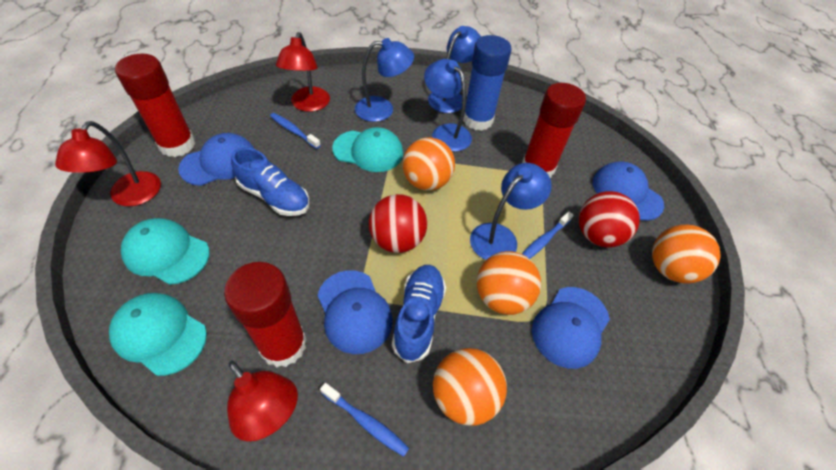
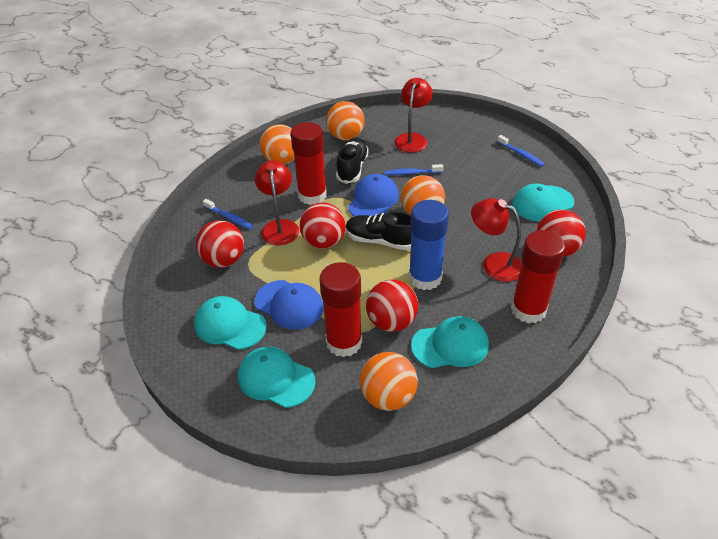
black shoe: none = 0 -> [336,137,369,184] [346,211,412,250] = 2
blue cap: [178,133,254,186] [317,270,393,354] [532,287,610,369] [593,161,664,221] = 4 -> [255,280,324,330] [348,174,399,216] = 2
blue lamp: [355,38,414,122] [424,59,472,152] [428,26,481,113] [470,163,552,260] = 4 -> none = 0
blue shoe: [231,147,309,216] [392,265,446,363] = 2 -> none = 0
red ball: [369,194,427,253] [579,191,640,247] = 2 -> [196,220,244,268] [300,202,346,249] [366,279,418,332] [537,210,586,257] = 4
turquoise cap: [109,293,207,376] [121,218,210,285] [332,127,403,172] = 3 -> [194,296,267,350] [238,347,316,408] [411,316,489,368] [512,184,574,221] = 4

